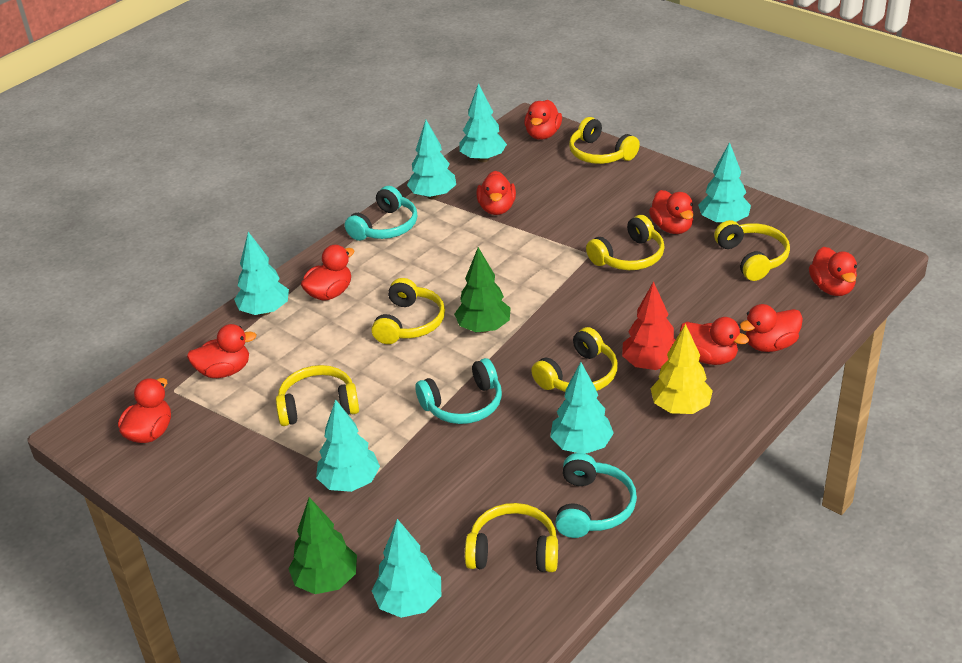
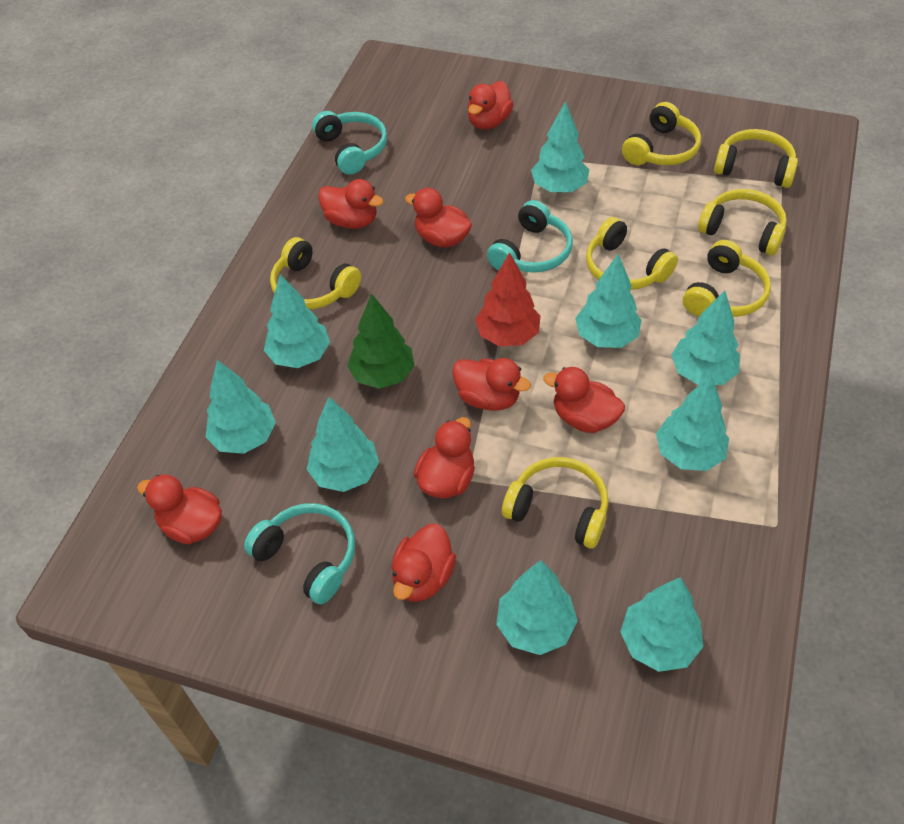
green tree: [288,497,357,594] [454,247,511,333] = 2 -> [347,293,415,389] = 1
red duck: [118,378,171,443] [187,324,257,378] [301,245,354,301] [476,171,516,215] [524,100,562,140] [649,190,693,234] [680,317,749,365] [740,304,803,352] [809,247,857,296] = 9 -> [137,475,222,544] [318,179,384,229] [391,524,456,602] [405,188,472,248] [414,417,475,498] [452,358,531,411] [468,81,514,130] [543,367,625,433] = 8
turquoise tree: [234,232,289,315] [316,399,380,492] [372,519,441,618] [407,120,456,199] [460,83,507,162] [550,362,614,454] [698,142,751,225] = 7 -> [206,360,276,454] [264,274,330,368] [307,397,379,492] [496,560,578,655] [531,102,589,193] [575,254,641,348] [620,577,704,672] [656,375,729,471] [671,291,740,385] = 9
yellow tree: [650,324,713,414] = 1 -> none = 0

